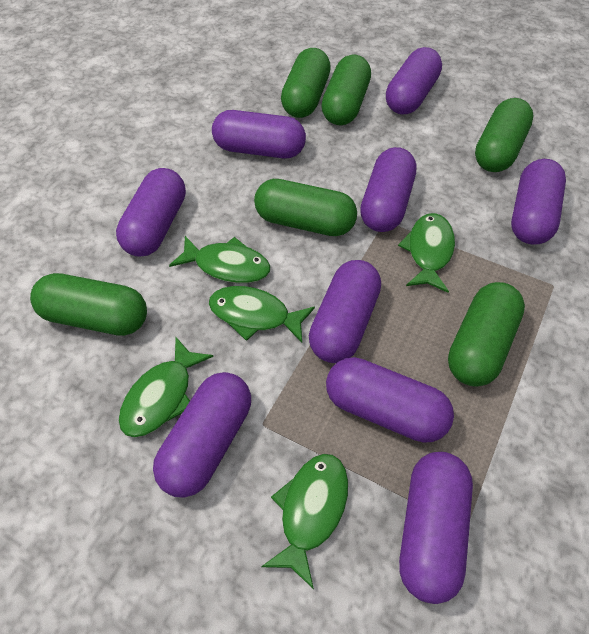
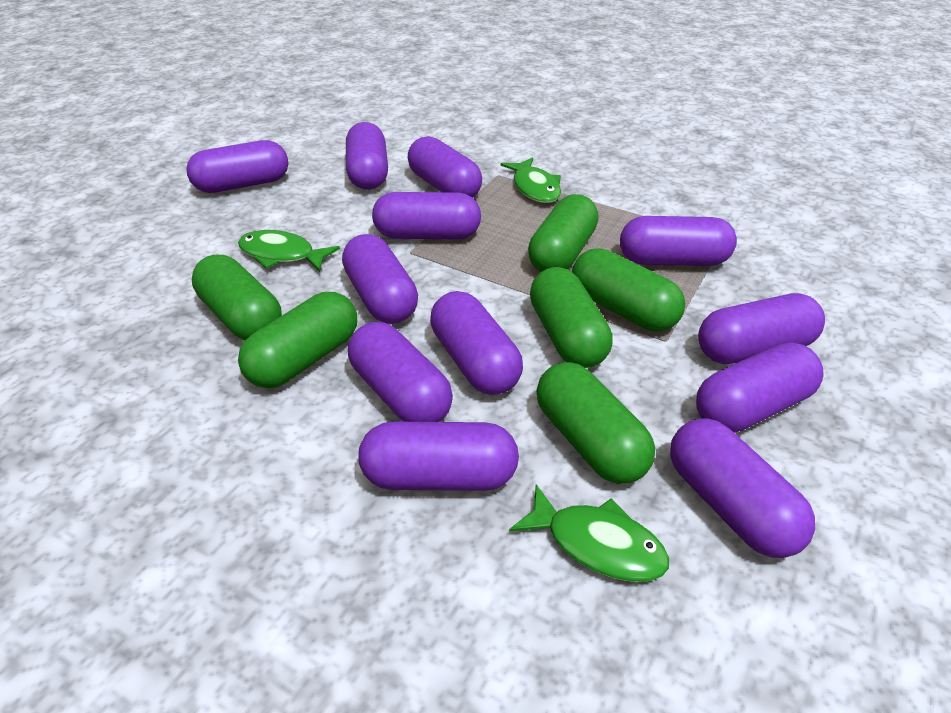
green fish: [118,337,213,438] [169,236,270,283] [209,286,315,343] [261,454,348,589] [398,213,455,293] = 5 -> [238,230,340,272] [500,157,561,203] [509,484,669,582] = 3
purple capsule: [116,168,186,257] [153,372,251,498] [212,110,306,159] [309,260,381,363] [326,357,454,443] [360,147,416,232] [386,47,442,115] [399,452,473,604] [511,159,566,245] = 9 -> [186,140,288,193] [342,234,418,324] [346,122,388,190] [348,322,453,422] [358,422,519,491] [372,192,481,240] [408,136,482,198] [430,291,523,395] [620,216,737,266] [670,418,815,558] [696,342,824,433] [698,293,825,364] = 12

